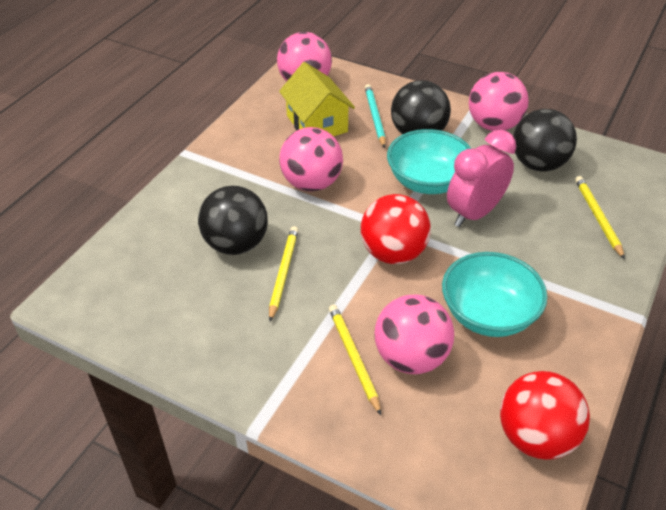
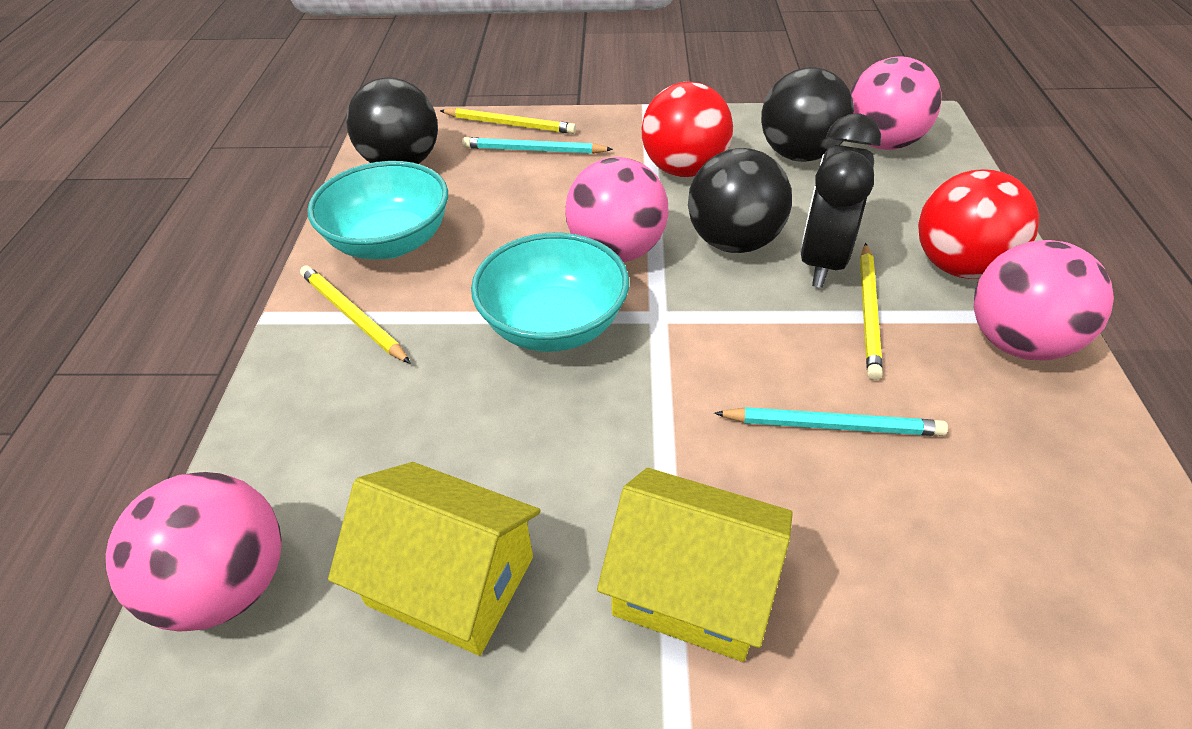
black clock: none = 0 -> [800,113,881,288] = 1
pink clock: [447,129,516,227] = 1 -> none = 0
turquoise pencil: [365,84,386,148] = 1 -> [462,137,613,154] [714,407,948,436] = 2
yellow house: [279,62,355,136] = 1 -> [328,462,540,656] [597,468,793,662] = 2

